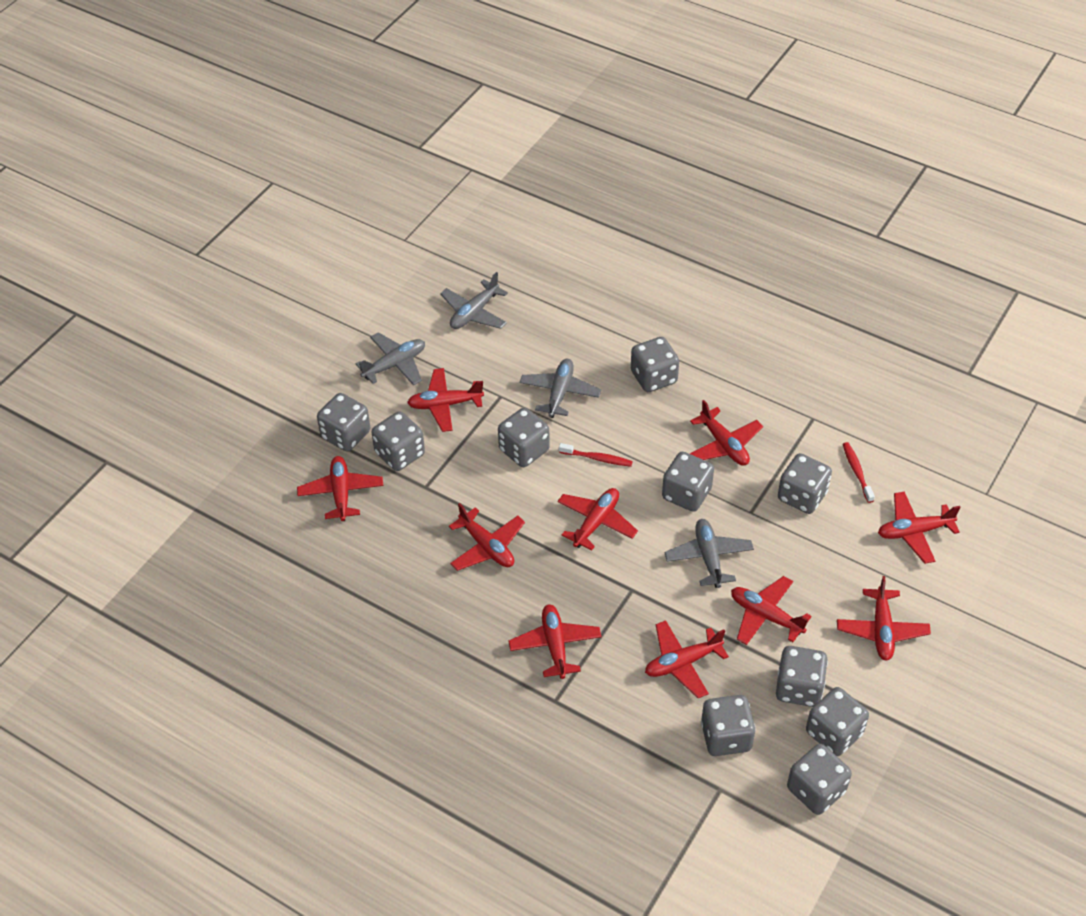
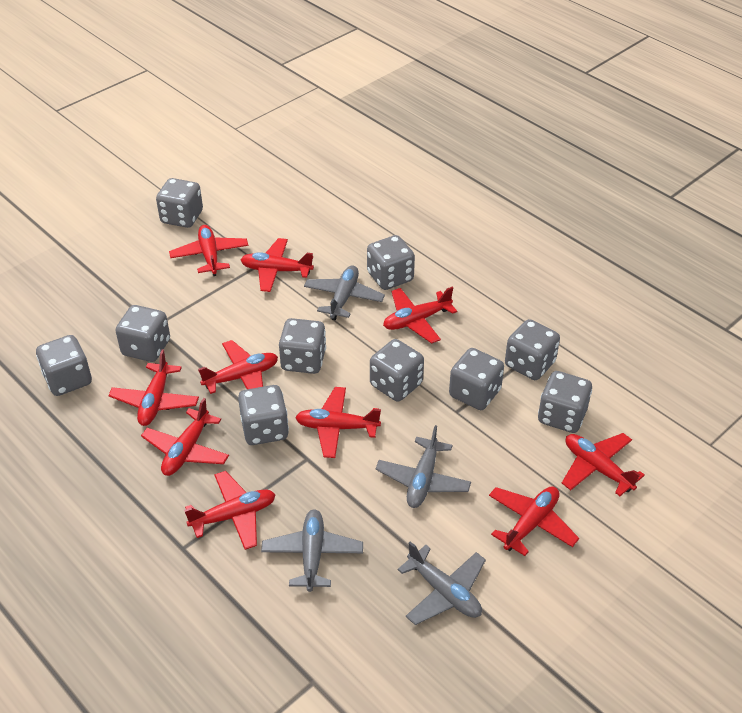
red toothbrush: [559,443,633,467] [843,442,875,503] = 2 -> none = 0

